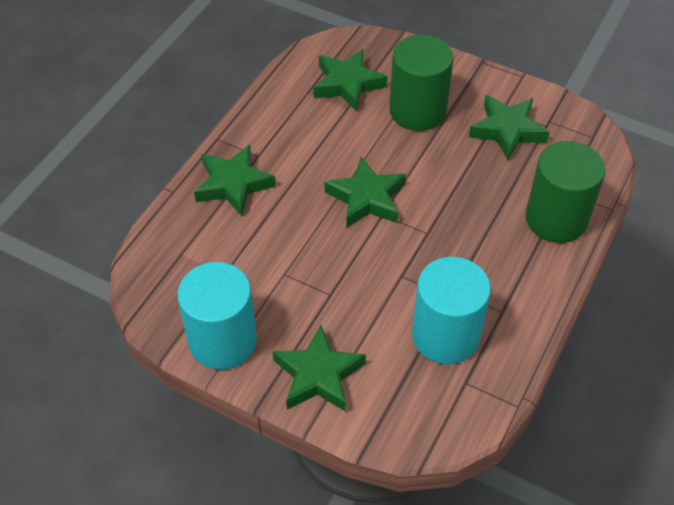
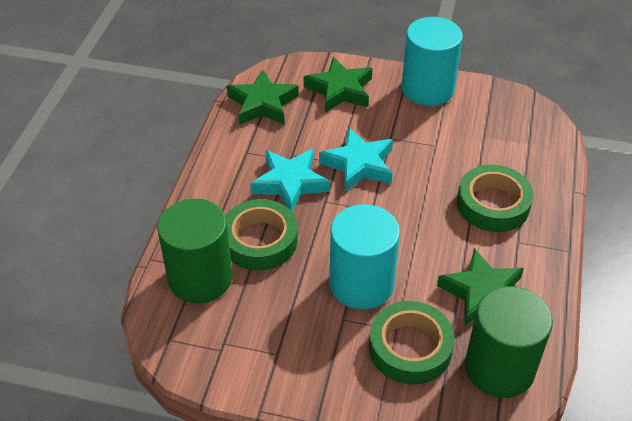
green star: [194,145,276,216] [272,325,366,412] [313,49,387,112] [325,156,406,228] [469,95,550,160] = 5 -> [227,69,299,125] [303,57,373,112] [437,248,524,327] = 3
green tape: none = 0 -> [226,199,298,270] [369,301,455,384] [457,165,533,232] = 3
turquoise star: none = 0 -> [250,149,330,212] [319,128,393,192] = 2

